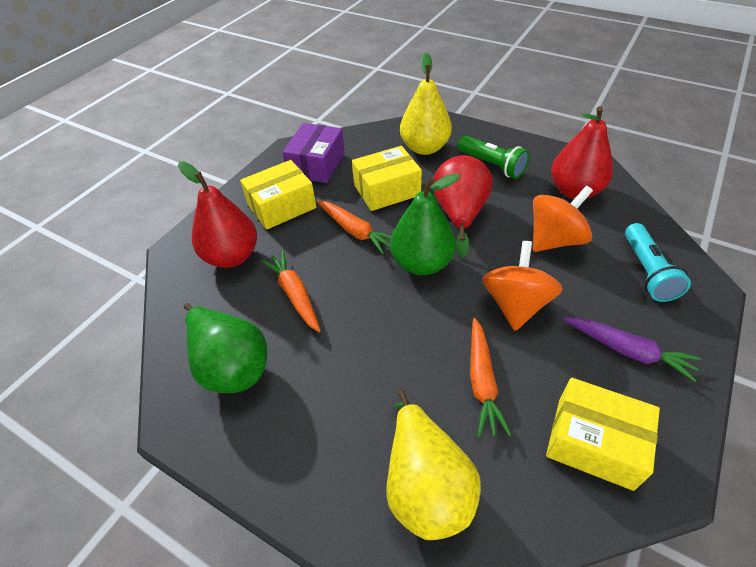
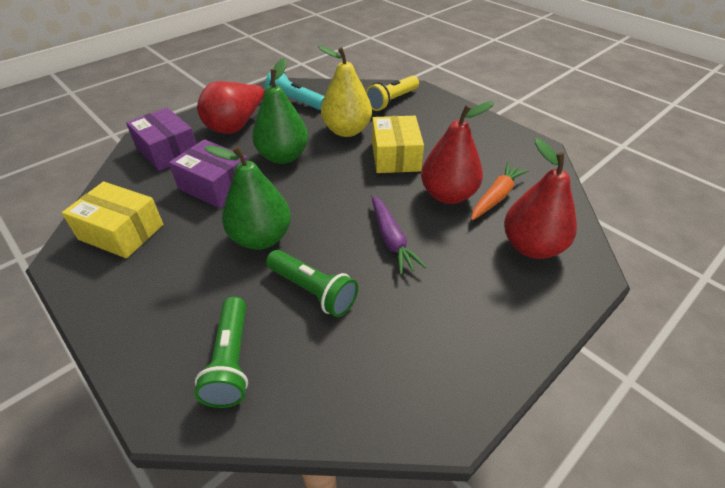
green flashlight: [457,135,530,179] = 1 -> [194,297,248,408] [266,250,358,317] = 2
orange carrot: [261,251,321,333] [317,201,391,254] [470,318,511,437] = 3 -> [471,163,529,220] = 1
orange spinning top: [482,241,563,331] [533,186,593,252] = 2 -> none = 0
purple box: [282,123,345,183] = 1 -> [126,108,196,171] [169,139,248,208] = 2
yellow box: [240,160,316,230] [352,146,422,211] [546,378,660,491] = 3 -> [62,181,163,258] [372,116,424,173] = 2
yellow flashlight: none = 0 -> [366,76,419,111] = 1
yellow pear: [386,390,481,540] [400,53,452,155] = 2 -> [318,46,372,137] = 1

